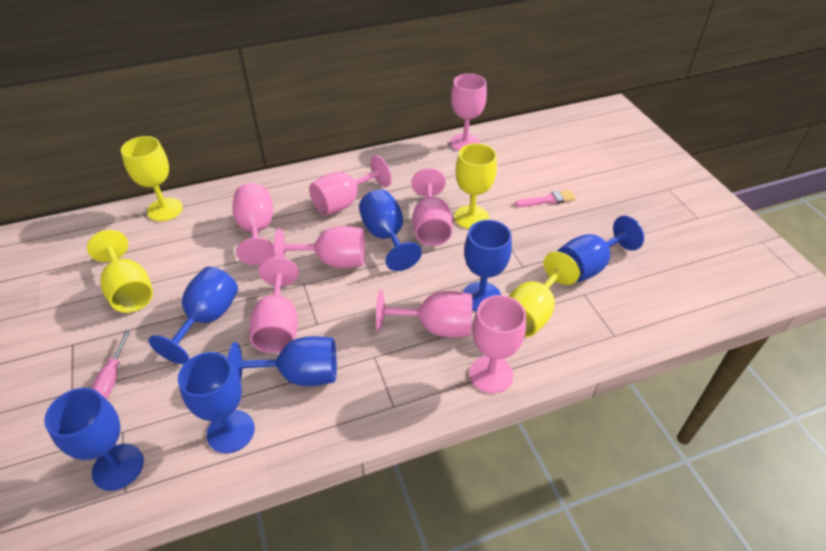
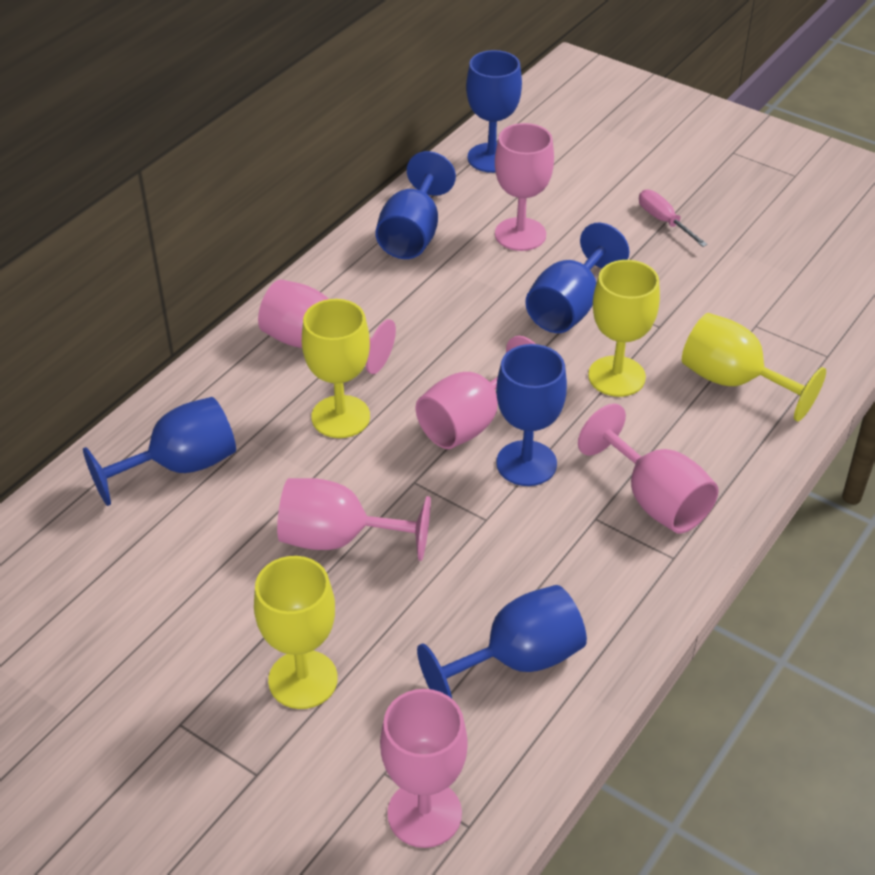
blue goblet: [44,388,144,491] [148,267,238,364] [178,352,255,453] [228,336,337,386] [359,190,422,271] [463,220,512,312] [557,215,644,283] = 7 -> [83,397,236,506] [375,151,456,259] [417,585,587,698] [466,50,522,173] [496,344,567,486] [525,222,629,333] = 6
pink brush: [515,190,576,207] = 1 -> none = 0
pink goblet: [232,183,275,265] [250,257,299,353] [274,226,365,268] [309,155,391,216] [376,290,473,337] [412,168,453,246] [450,74,487,151] [470,295,526,393] = 8 -> [258,279,396,374] [277,478,431,561] [380,689,468,848] [416,336,535,449] [495,123,554,251] [578,403,719,534] = 6

